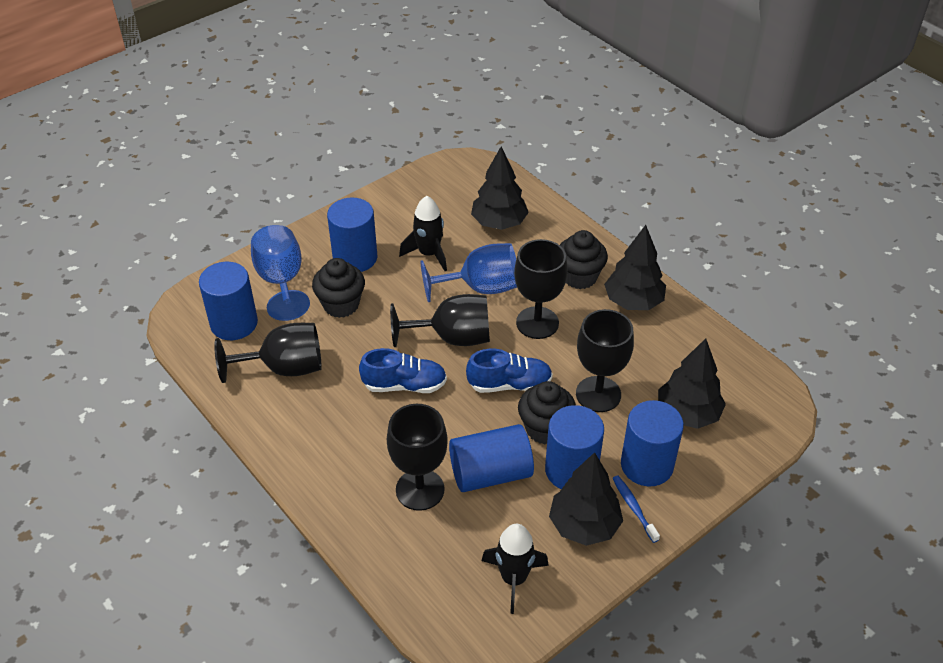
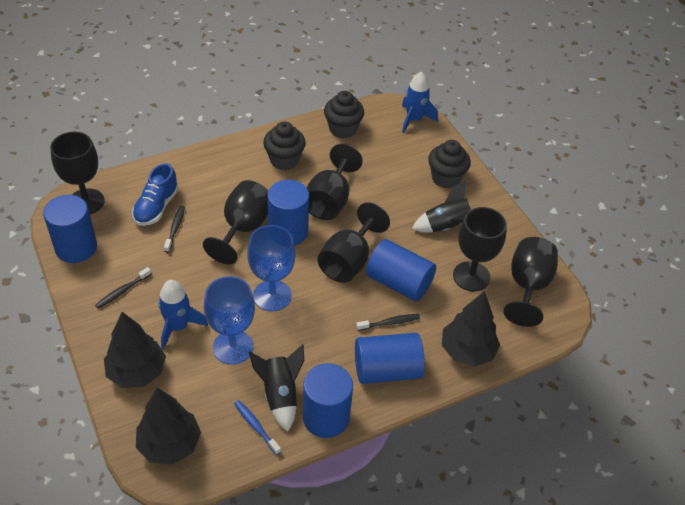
black goblet: [214,323,322,383] [387,404,448,511] [390,294,490,347] [514,239,568,339] [576,309,634,412] = 5 -> [50,132,104,214] [203,180,268,264] [307,144,363,220] [318,202,390,283] [453,207,507,291] [503,237,558,327] = 6
black toothbrush: none = 0 -> [95,267,151,309] [164,206,185,253] [356,314,420,331] = 3
black tree: [471,146,529,230] [549,452,623,546] [604,225,666,310] [658,338,726,429] = 4 -> [104,312,166,388] [136,388,201,465] [442,291,500,367] = 3
blue rocket: none = 0 -> [158,280,208,349] [402,71,438,133] = 2
blue shoe: [359,348,447,393] [466,349,553,393] = 2 -> [132,163,179,226] = 1

